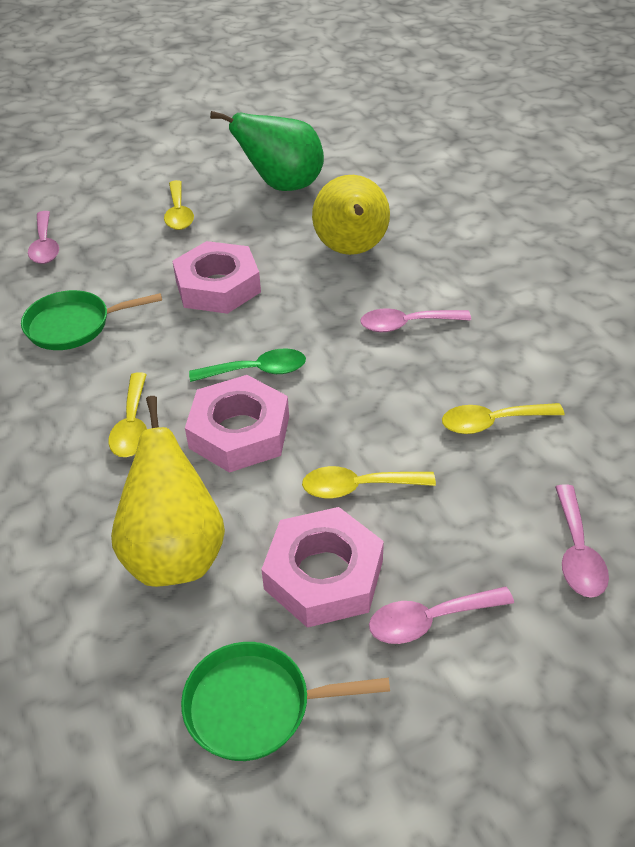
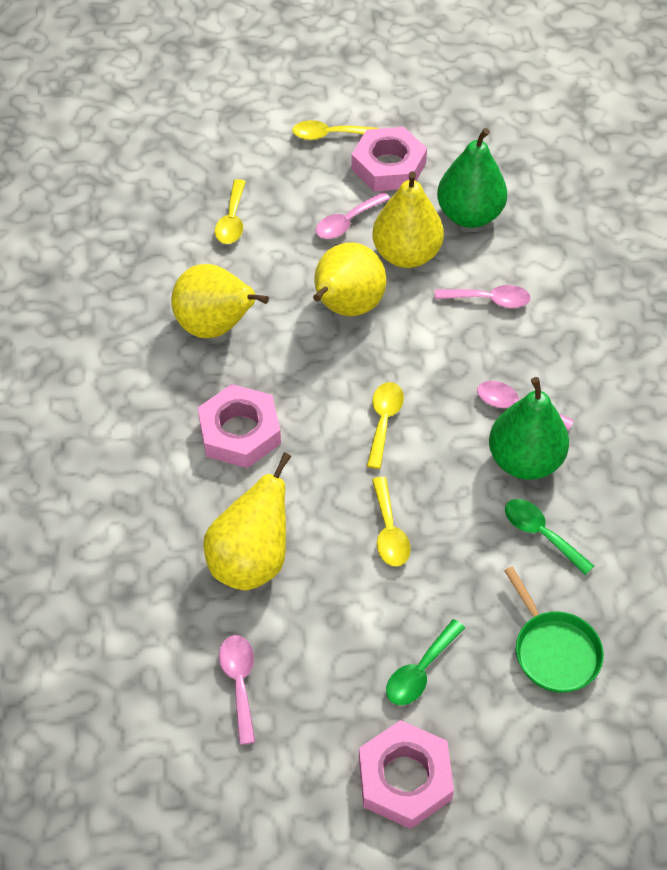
green pan: [21,290,162,350] [181,642,390,761] = 2 -> [504,567,604,693] = 1
green pear: [210,111,324,191] = 1 -> [437,128,507,228] [489,377,569,480] = 2
green spoon: [189,348,306,382] = 1 -> [386,619,465,705] [505,499,594,575] = 2
yellow pear: [111,396,225,587] [312,175,390,255] = 2 -> [171,264,269,338] [203,453,291,590] [313,242,386,316] [373,171,444,268] = 4

